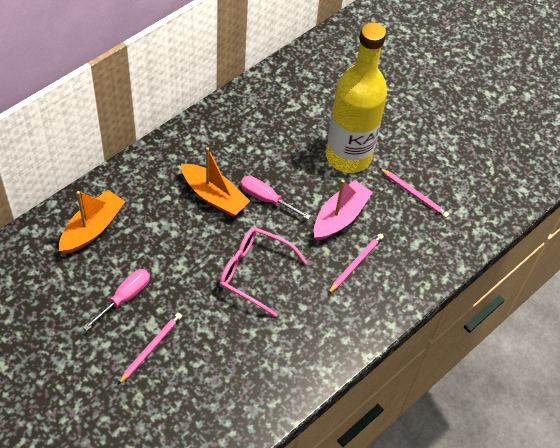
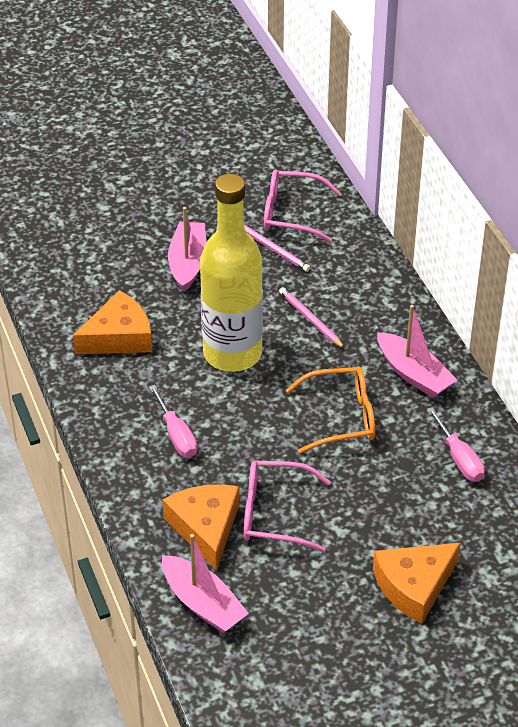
orange boat: [59,190,125,254] [181,147,250,216] = 2 -> none = 0
orange cheese: none = 0 -> [73,290,152,354] [162,484,239,570] [373,542,461,624] = 3
orange glasses: none = 0 -> [286,367,375,454] = 1
pink boat: [314,180,373,240] = 1 -> [162,534,249,633] [168,207,207,292] [377,305,457,398] = 3
pink glasses: [219,227,308,317] = 1 -> [244,460,331,552] [264,169,340,242] = 2
pink pencil: [118,313,182,385] [328,233,383,294] [380,168,449,218] = 3 -> [244,225,310,272] [279,287,345,349] = 2

